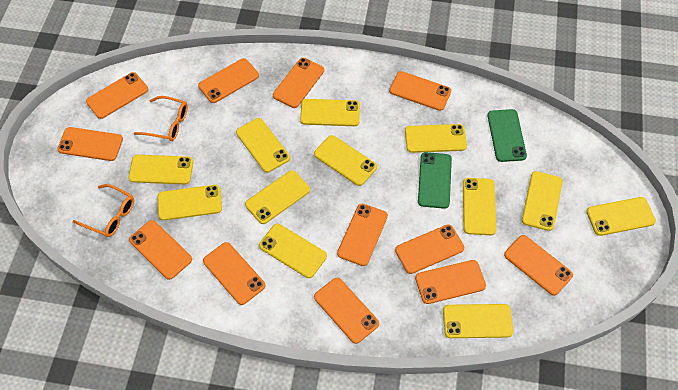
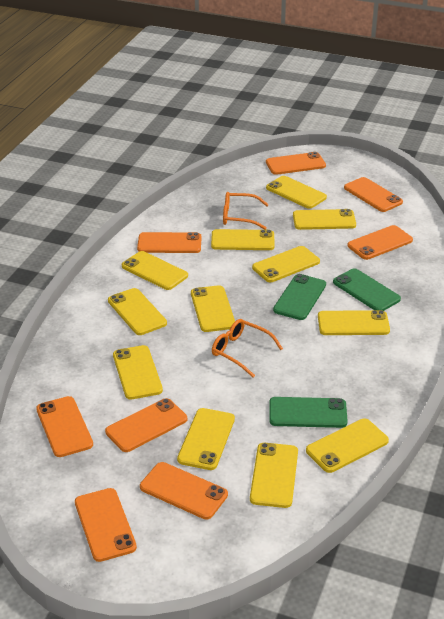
green phone: [418,152,452,209] [487,109,527,162] = 2 -> [269,397,348,428] [273,274,326,320] [333,268,401,311] = 3
orange phone: [57,127,123,161] [86,72,148,119] [129,220,192,280] [198,58,259,103] [203,242,265,305] [273,58,324,108] [314,278,379,344] [337,204,388,266] [389,71,451,111] [395,224,464,274] [415,260,486,304] [504,235,573,296] = 12 -> [36,396,93,457] [75,488,137,562] [105,398,187,452] [137,232,201,253] [140,462,228,520] [266,152,326,175] [344,177,403,212] [347,225,413,260] = 8

